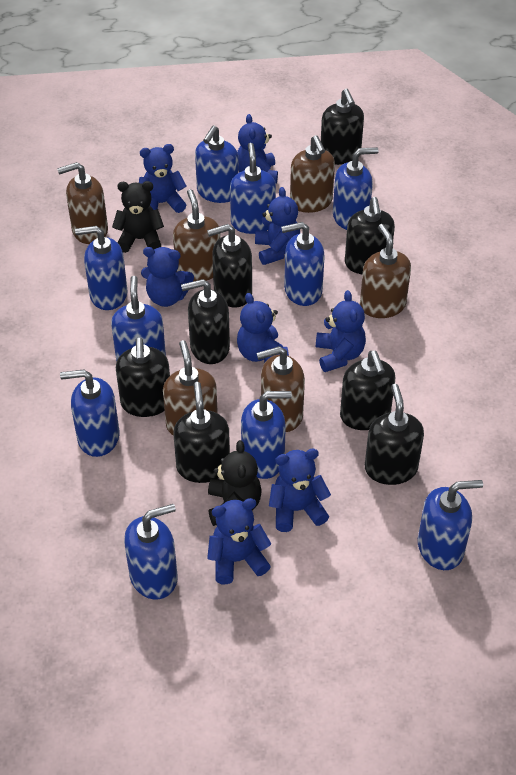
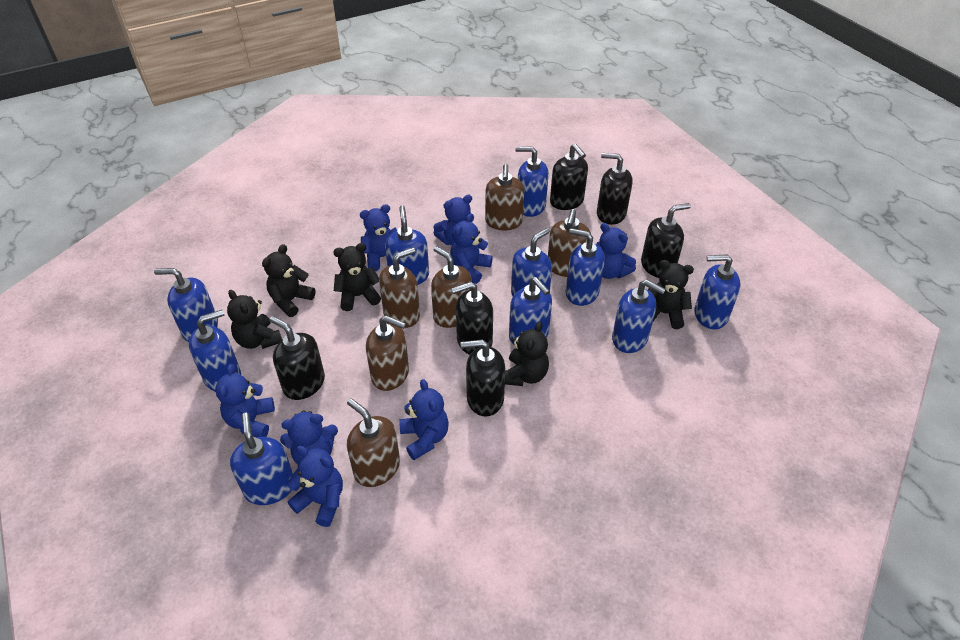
black soap dispenser: [116,338,170,417] [173,382,230,483] [181,279,230,364] [207,224,252,308] [321,89,364,165] [340,351,395,430] [345,197,395,274] [365,384,424,485] = 8 -> [269,316,325,400] [451,282,493,355] [461,339,505,416] [550,144,588,210] [597,153,633,225] [641,203,691,278] = 6
black teddy bear: [112,181,164,253] [208,440,262,526] = 2 -> [227,290,282,349] [262,244,316,317] [333,243,381,311] [505,321,549,386] [648,260,694,329] = 5

